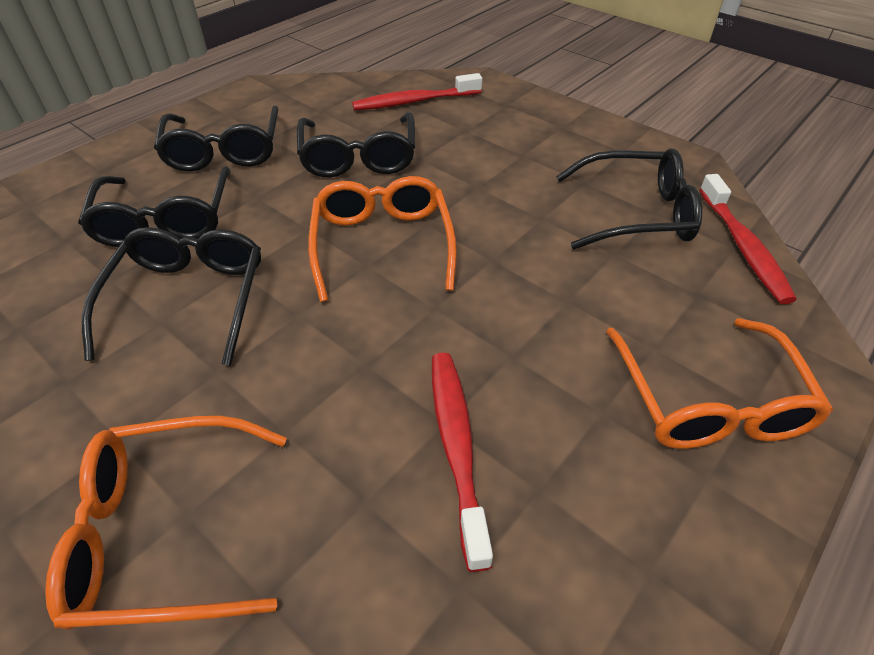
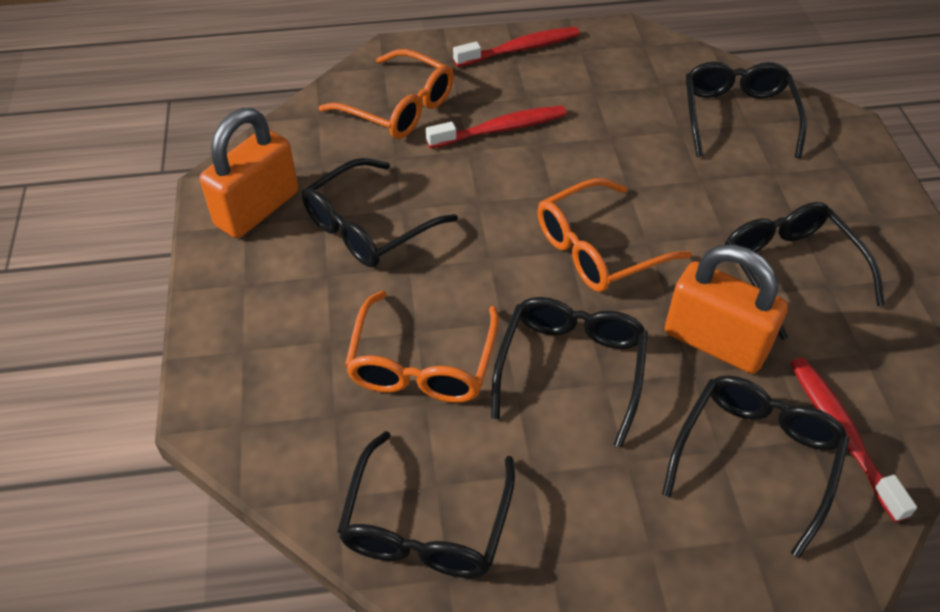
black glasses: [78,166,231,247] [81,227,261,366] [154,106,279,172] [297,112,415,178] [556,148,702,250] = 5 -> [302,158,458,267] [337,431,515,578] [491,297,648,448] [662,376,850,558] [686,62,807,158] [725,202,885,340] = 6
orange padlock: none = 0 -> [200,108,298,238] [665,245,788,374] = 2

